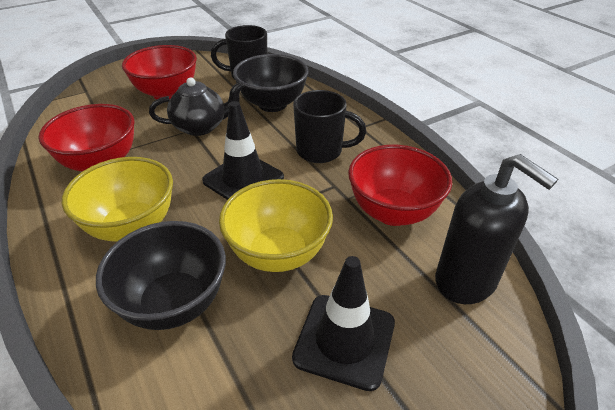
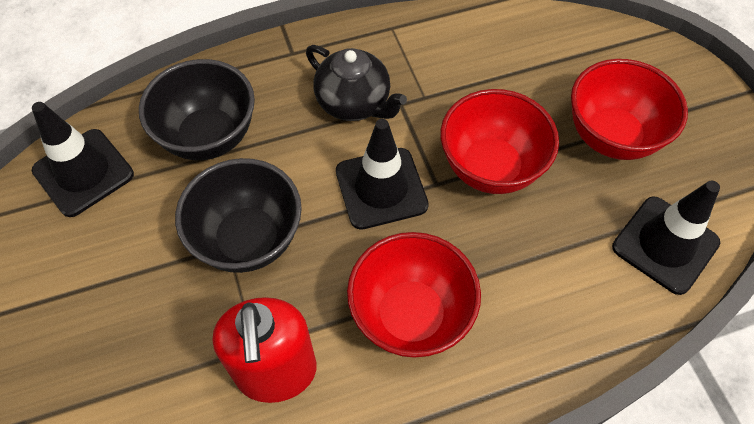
black mug: [211,25,267,79] [293,90,366,163] = 2 -> none = 0
black soap dispenser: [435,154,558,304] = 1 -> none = 0
black traffic cone: [202,101,284,200] [292,256,395,391] = 2 -> [32,102,134,217] [336,119,429,230] [612,181,720,295] = 3
red soap dispenser: none = 0 -> [213,297,317,403] = 1
yellow bowl: [62,157,173,242] [219,179,333,272] = 2 -> none = 0

